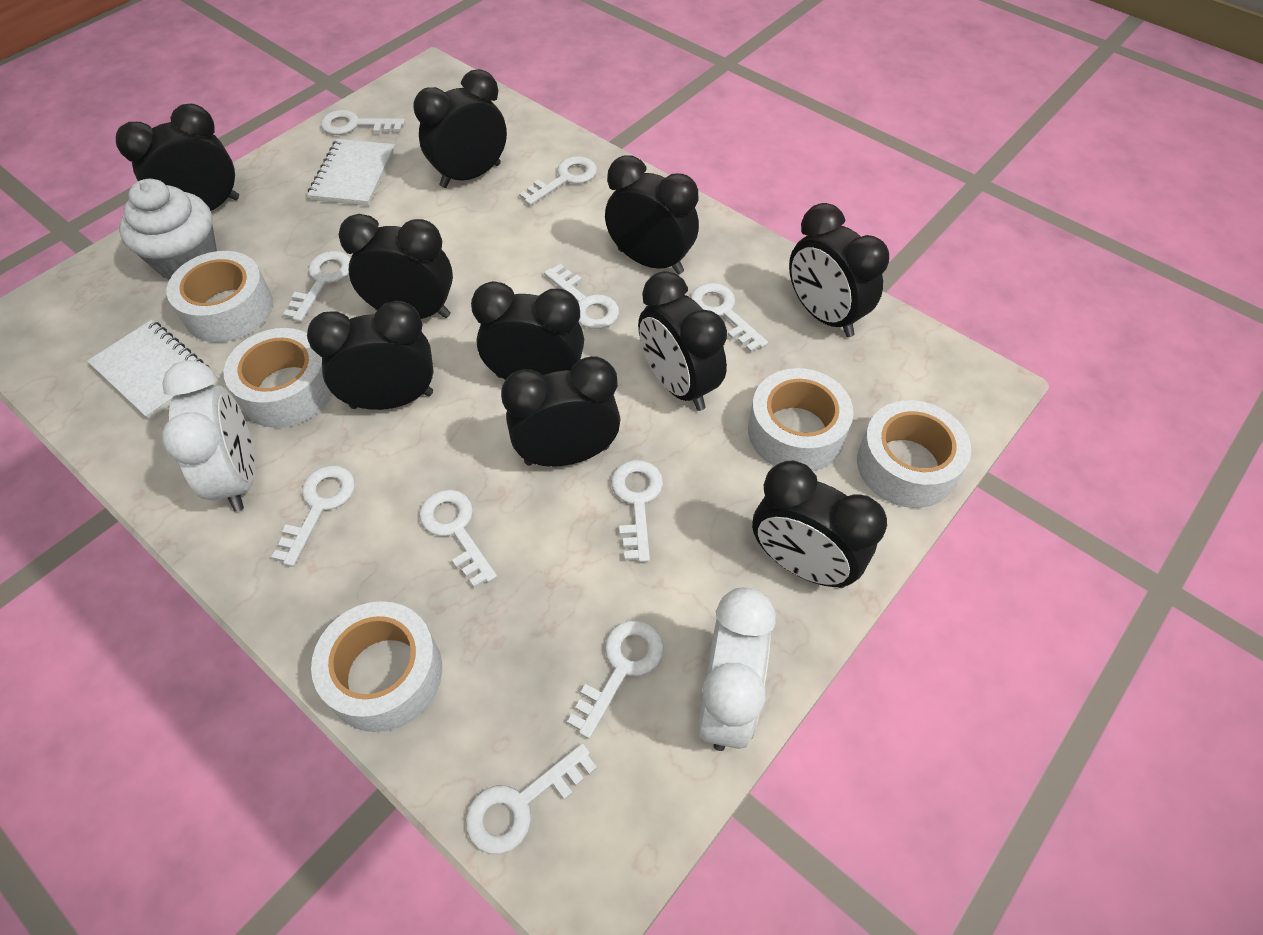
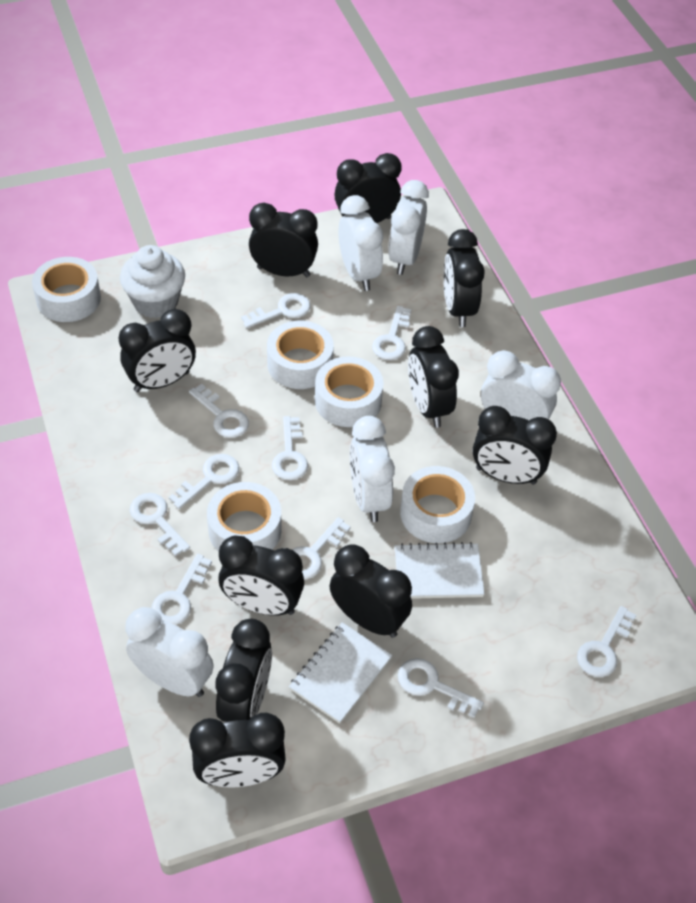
white clock: [162,360,255,512] [697,588,776,751] = 2 -> [125,607,214,697] [338,195,383,291] [350,416,395,522] [388,180,429,275] [481,350,561,420] = 5

